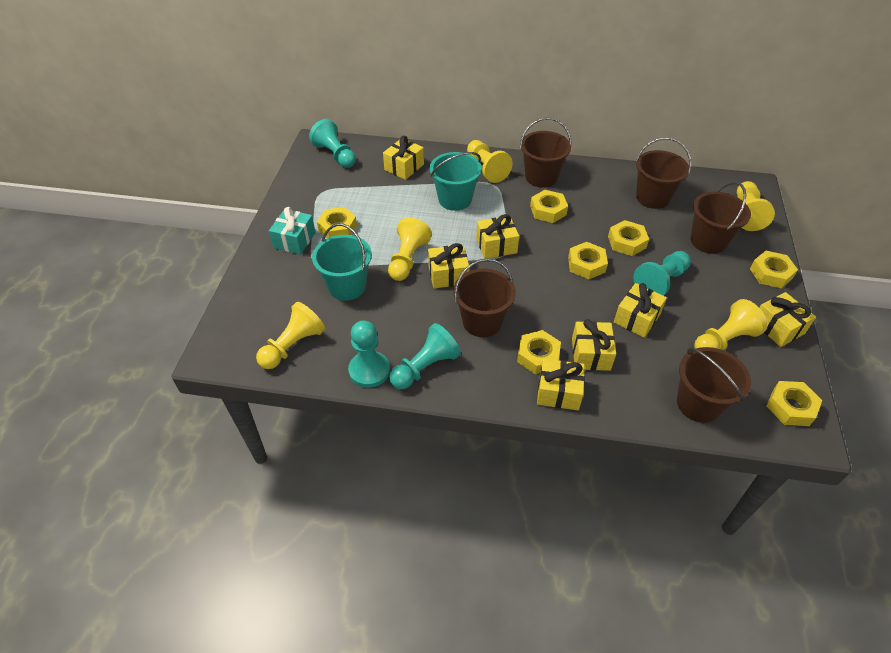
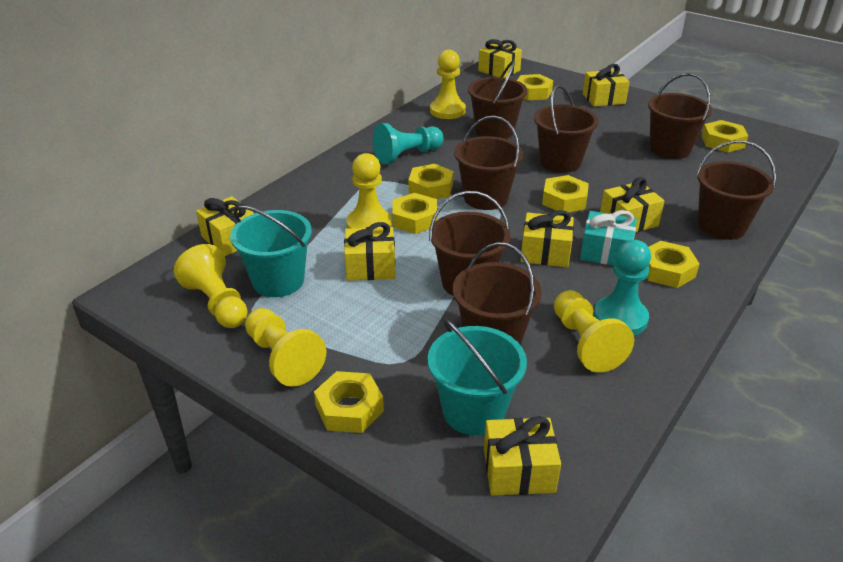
brown bucket: [453,258,516,337] [520,117,572,187] [636,137,691,209] [677,347,751,423] [690,182,751,254] = 5 -> [429,191,510,296] [453,242,542,345] [454,116,523,210] [468,60,527,139] [534,85,599,173] [648,73,712,159] [696,140,776,240] = 7
turquoise pawn: [309,119,356,168] [348,321,390,388] [389,323,461,389] [633,251,691,296] = 4 -> [373,123,443,164] [594,240,651,335] = 2

